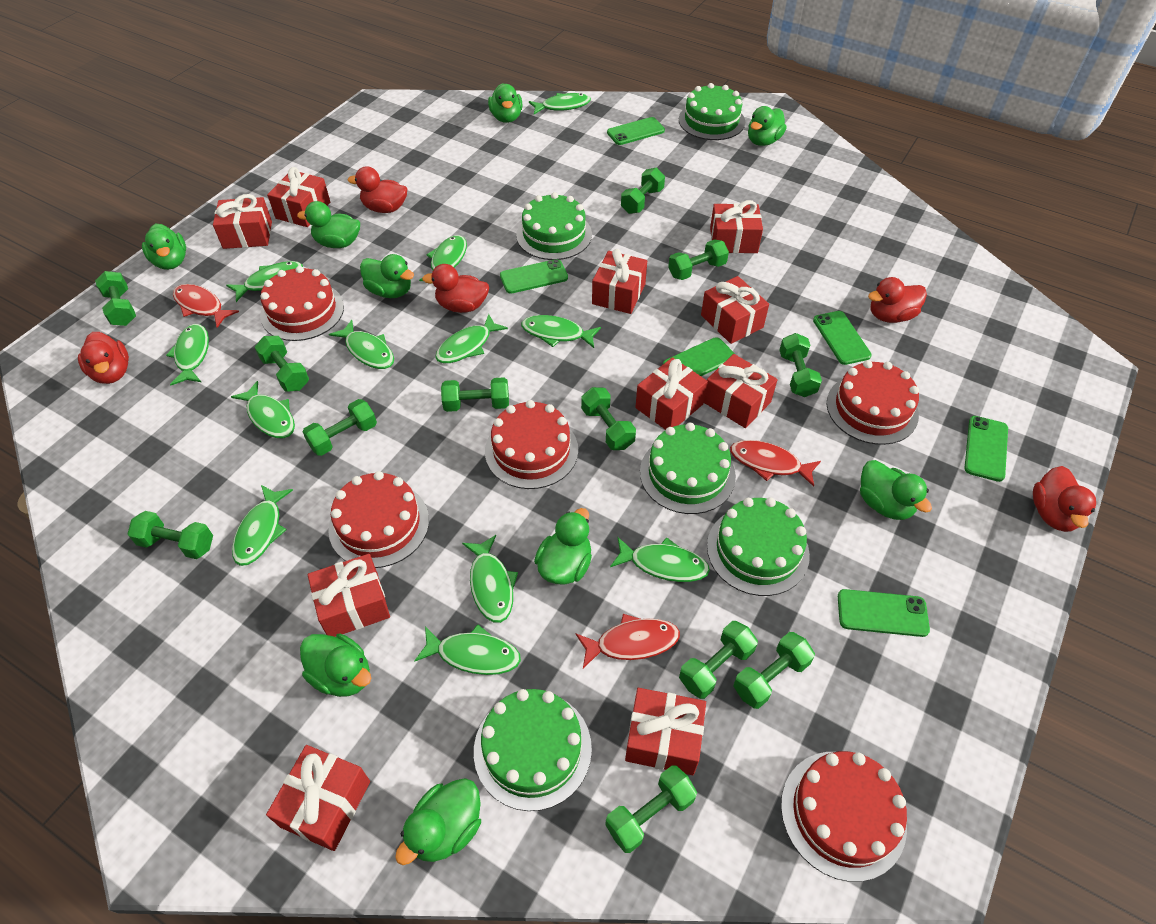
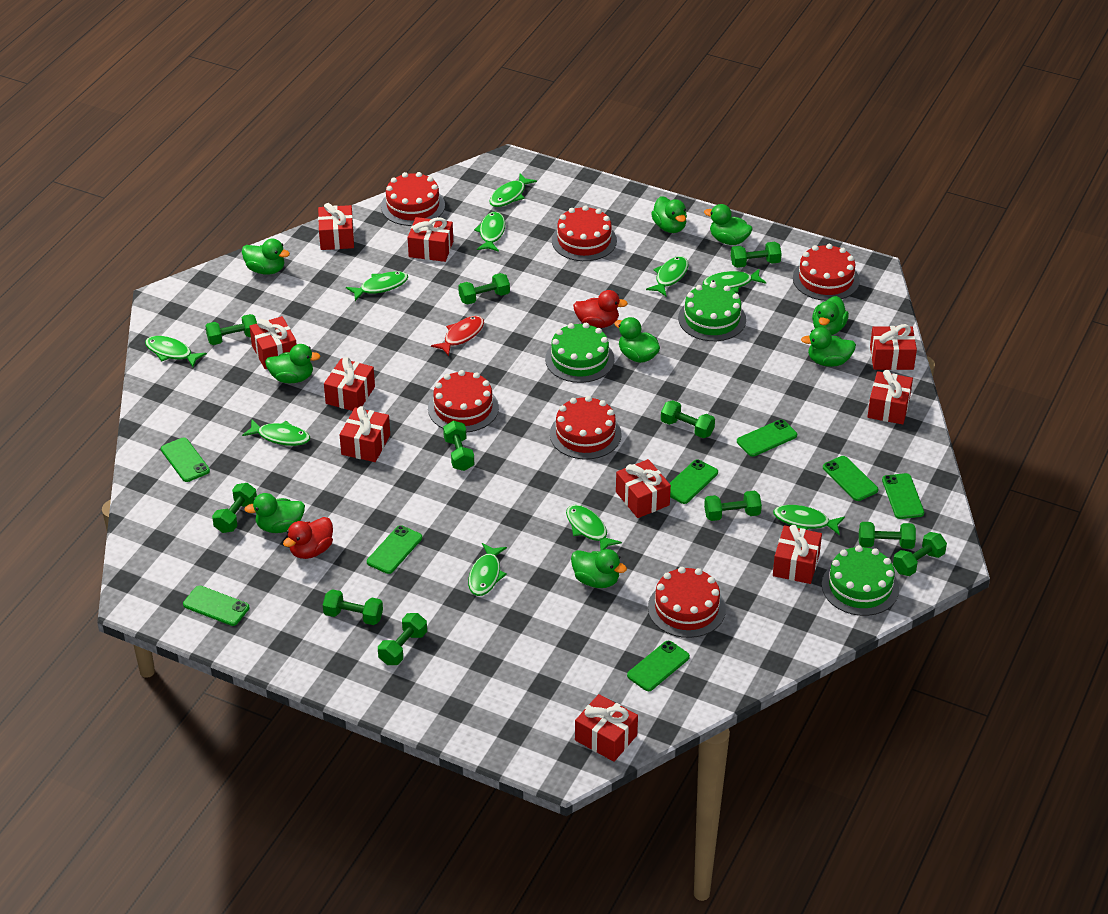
green cake: [474,689,592,811] [516,192,592,260] [640,423,736,514] [679,83,745,140] [707,497,810,596] = 5 -> [545,323,615,383] [678,282,746,341] [822,545,899,616] = 3
green dumbbell: [95,271,136,326] [128,511,213,559] [255,336,309,392] [302,399,377,456] [441,377,509,412] [581,387,636,450] [605,765,697,853] [621,168,665,214] [668,239,729,280] [679,621,758,699] [733,632,815,709] [780,333,822,397] = 12 -> [205,314,257,345] [212,483,257,533] [323,589,383,625] [378,613,427,665] [443,421,474,471] [458,273,510,305] [661,400,715,438] [704,491,762,521] [731,242,782,268] [859,522,916,549] [893,532,947,576] = 11
green fish: [166,324,209,385] [226,261,303,302] [231,381,295,438] [232,485,293,566] [329,320,394,369] [414,624,521,675] [419,235,467,281] [435,314,508,363] [462,535,518,623] [521,315,601,348] [529,93,591,114] [610,537,710,582] = 12 -> [145,336,207,367] [242,420,310,446] [346,271,408,301] [468,543,507,596] [474,212,505,252] [489,173,537,207] [566,505,622,551] [646,256,688,297] [703,269,766,292] [773,505,845,535] = 10
green phone: [500,259,568,294] [607,117,665,145] [663,337,736,376] [813,311,872,365] [838,589,930,637] [965,416,1008,482] = 6 -> [161,437,210,482] [183,586,249,626] [367,525,422,574] [627,641,690,691] [669,459,718,504] [737,419,797,457] [823,456,878,501] [882,473,924,519] = 8
red cake: [260,266,344,341] [328,471,429,568] [485,400,578,489] [781,751,907,882] [827,360,919,445] = 5 -> [381,172,445,226] [428,370,499,433] [550,396,622,460] [552,205,617,261] [648,567,726,638] [793,244,860,301] = 6
red duck: [78,332,129,384] [348,166,407,213] [422,264,489,313] [868,277,927,323] [1033,466,1096,532] = 5 -> [283,517,333,559] [573,290,628,328] = 2
red fish: [173,284,239,328] [576,614,680,668] [730,440,821,487] = 3 -> [431,316,484,356] = 1

